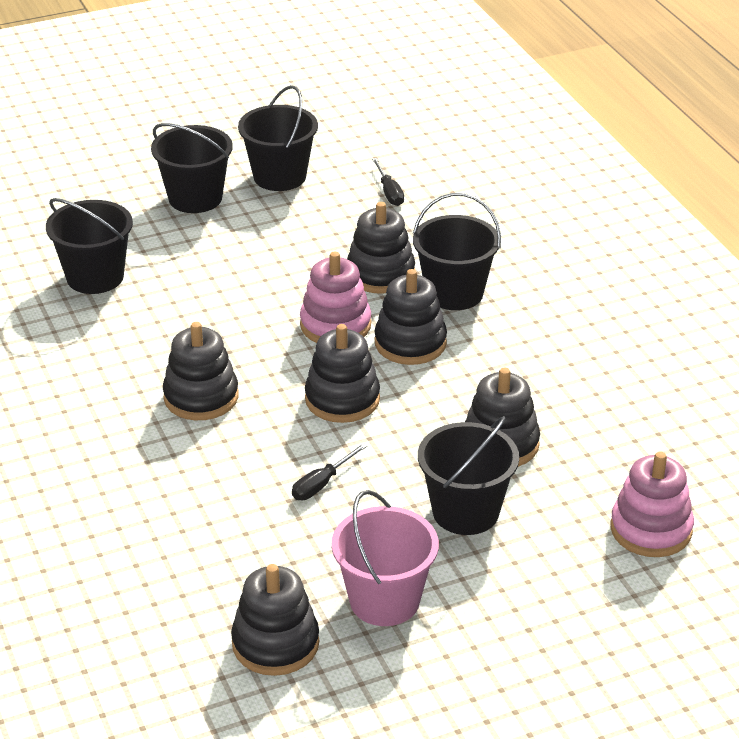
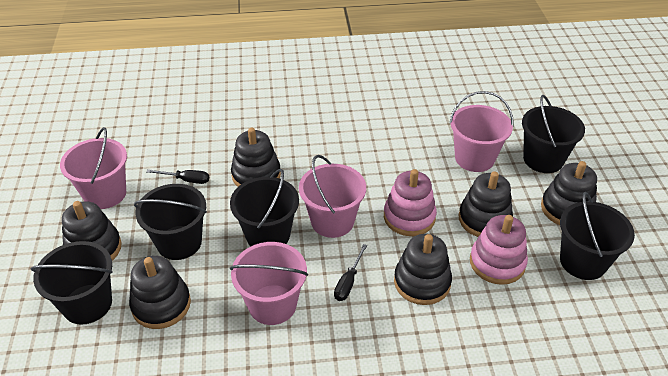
pink bucket: [332,490,439,626] = 1 -> [60,127,127,209] [230,242,308,325] [299,155,366,238] [449,91,514,172] = 4

